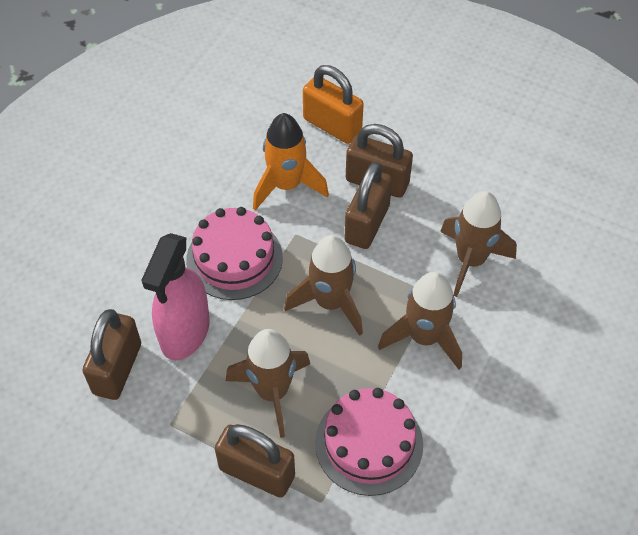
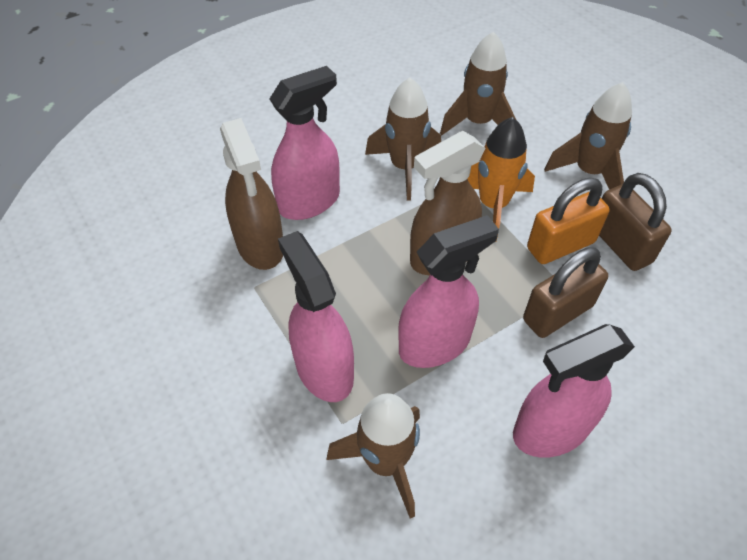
brown padlock: [83,309,141,400] [215,424,295,497] [344,162,392,249] [346,124,413,198] = 4 -> [523,247,608,338] [599,173,672,271] = 2
brown spray bottle: none = 0 -> [220,118,283,270] [410,131,485,275] = 2
pink cake: [186,207,283,300] [315,388,423,496] = 2 -> none = 0
pink spray bottle: [141,233,210,360] = 1 -> [270,66,340,220] [278,231,354,402] [398,215,499,368] [513,324,635,458] = 4

